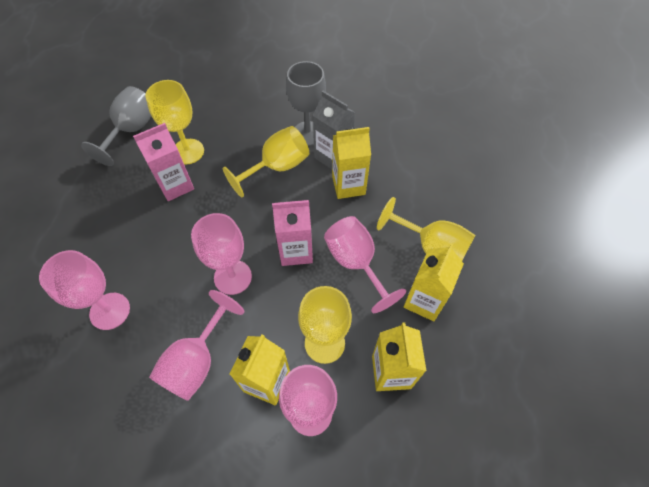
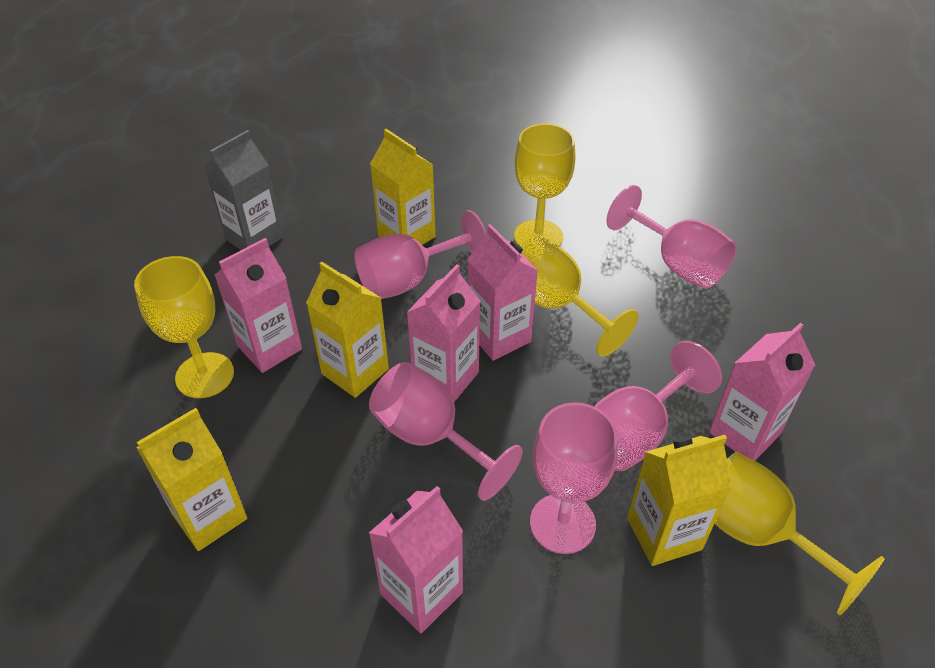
grey goblet: [81,86,151,166] [286,61,326,146] = 2 -> none = 0
pink carton: [133,123,194,201] [272,200,313,266] = 2 -> [215,238,302,373] [369,486,463,633] [406,264,480,402] [467,224,538,361] [709,323,815,461] = 5

